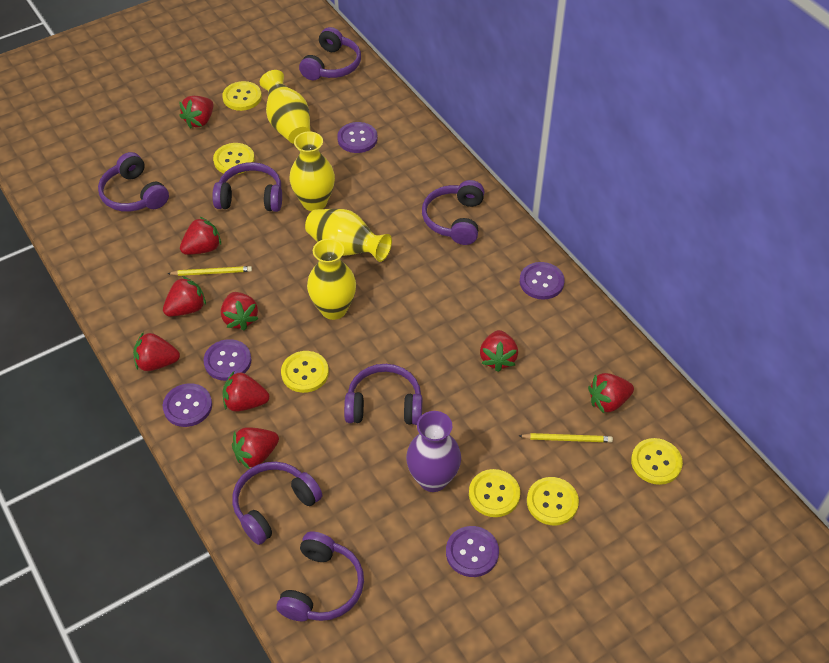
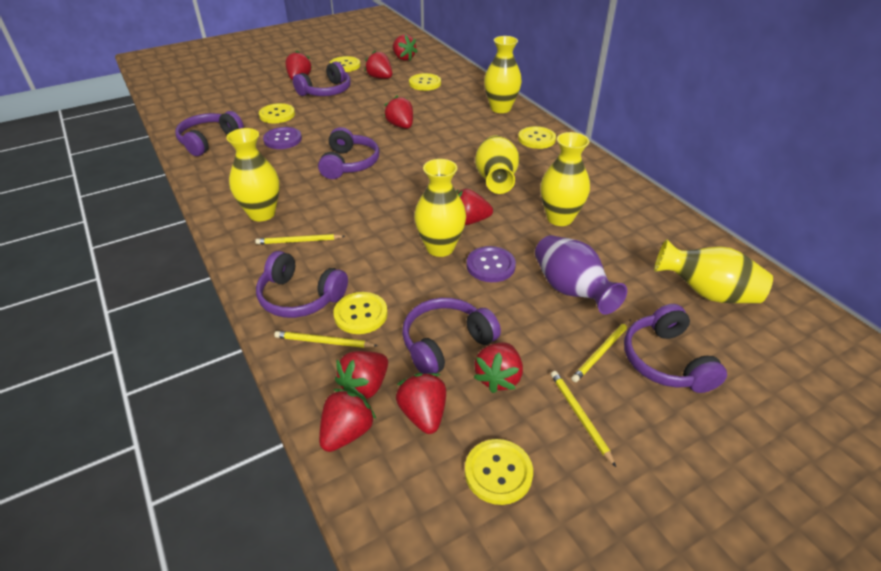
purple button: [163,383,212,427] [203,339,251,381] [337,122,378,153] [446,526,499,577] [520,262,565,300] = 5 -> [263,127,302,149] [466,246,516,282] = 2
purple headphones: [98,152,169,212] [212,162,282,212] [232,462,322,545] [277,531,364,621] [299,27,361,80] [344,364,422,425] [422,180,484,245] = 7 -> [175,111,244,156] [256,251,348,318] [293,62,351,96] [318,127,379,179] [402,298,501,374] [624,304,727,393] = 6
yellow pencil: [167,266,252,276] [519,433,613,442] = 2 -> [255,234,345,244] [274,331,378,348] [551,371,616,467] [571,319,631,382] = 4
yellow vase: [260,70,310,144] [290,132,335,211] [305,209,392,262] [307,239,356,320] = 4 -> [226,128,280,222] [414,159,466,257] [475,135,519,194] [484,36,522,113] [541,132,590,226] [654,239,773,303] = 6

